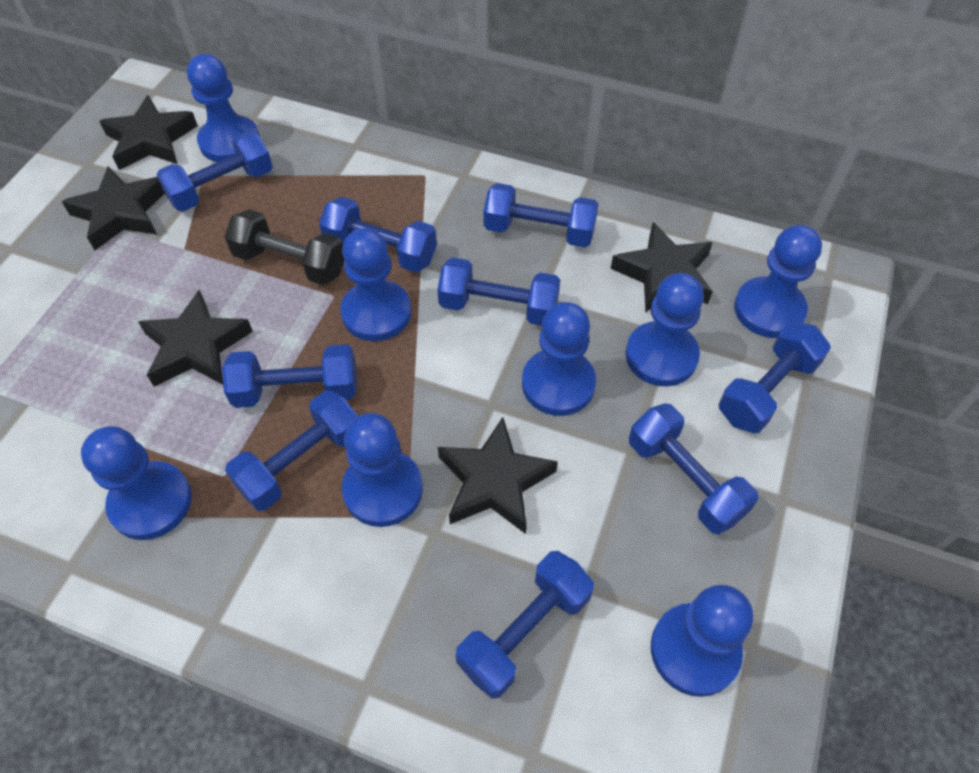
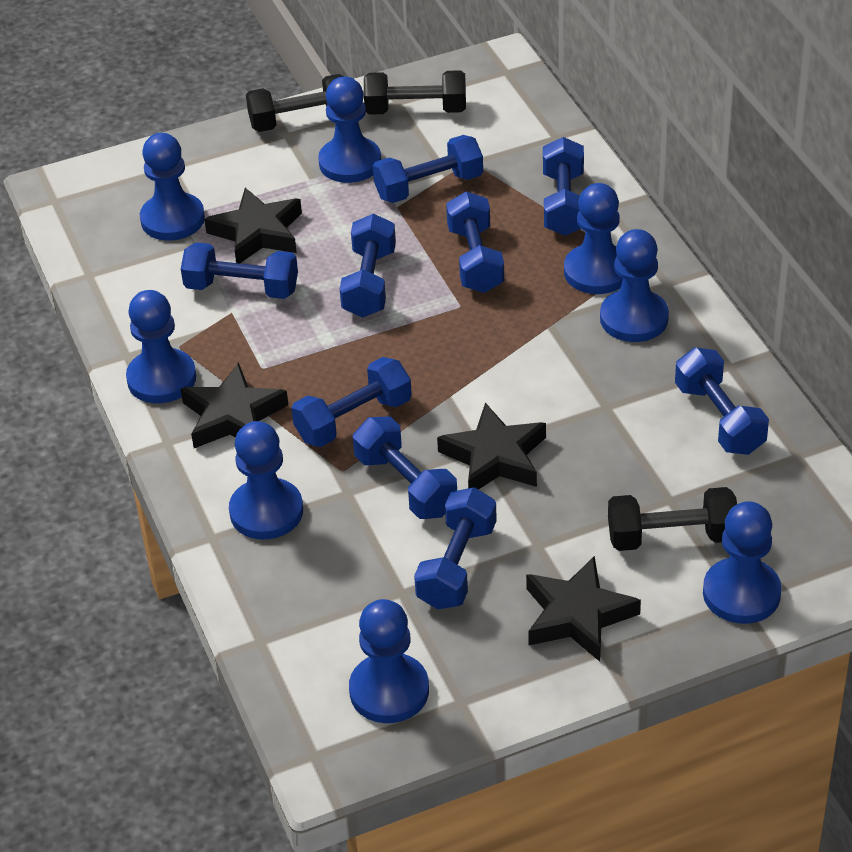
black dumbbell: [225,209,344,285] = 1 -> [246,74,343,132] [364,70,466,115] [608,487,737,551] = 3
black star: [62,166,165,250] [99,95,198,170] [138,290,253,387] [438,417,558,534] [611,222,713,313] = 5 -> [180,363,288,448] [204,188,302,263] [437,403,546,490] [526,556,641,662] = 4

